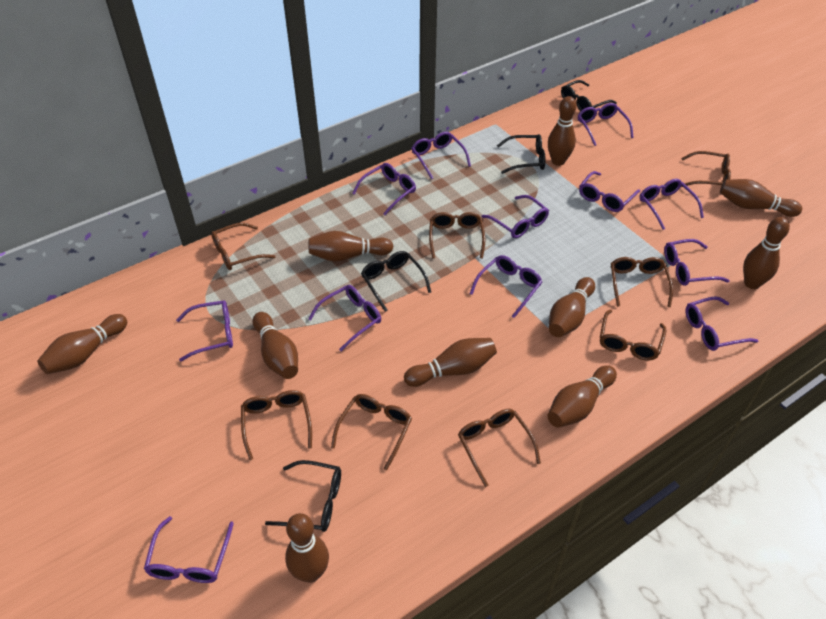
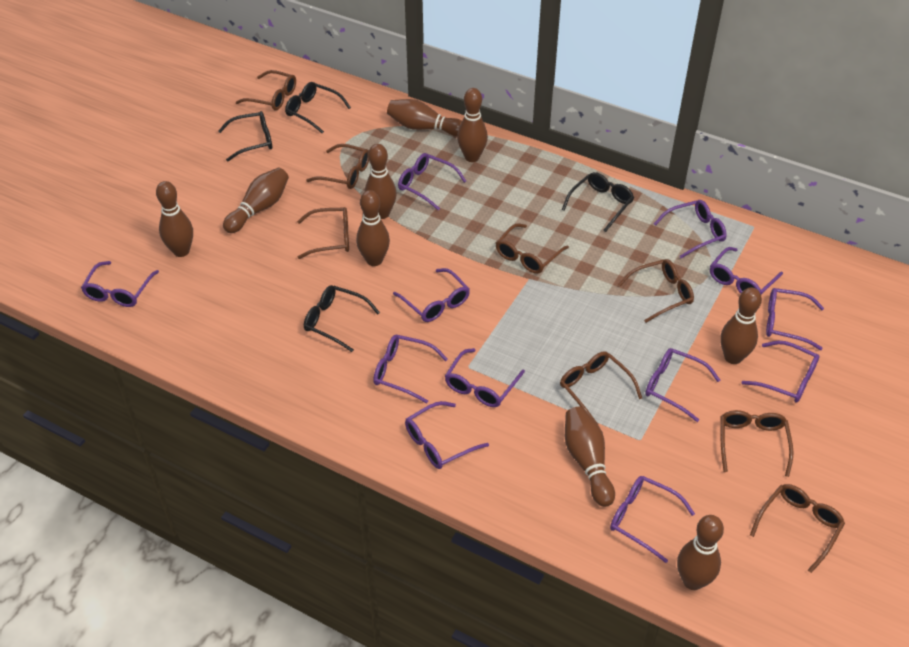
brown bowling pin: [37,314,127,374] [253,312,298,379] [285,513,329,583] [309,231,393,262] [404,338,497,387] [547,365,617,428] [548,96,576,166] [549,277,595,337] [720,179,802,217] [743,217,790,289] = 10 -> [156,181,193,257] [223,168,289,233] [356,190,390,266] [365,144,397,219] [387,99,462,136] [457,88,488,162] [565,407,615,507] [677,515,724,590] [720,287,762,364] = 9

